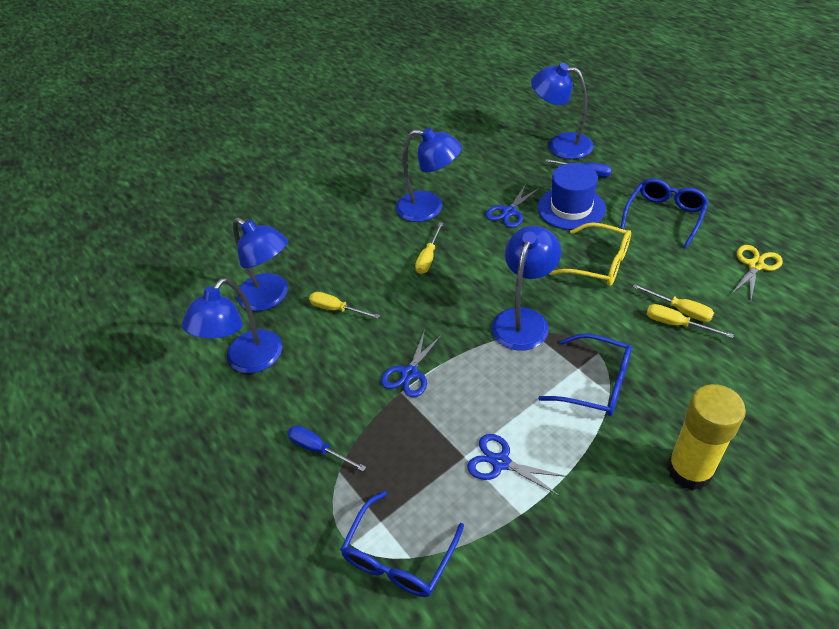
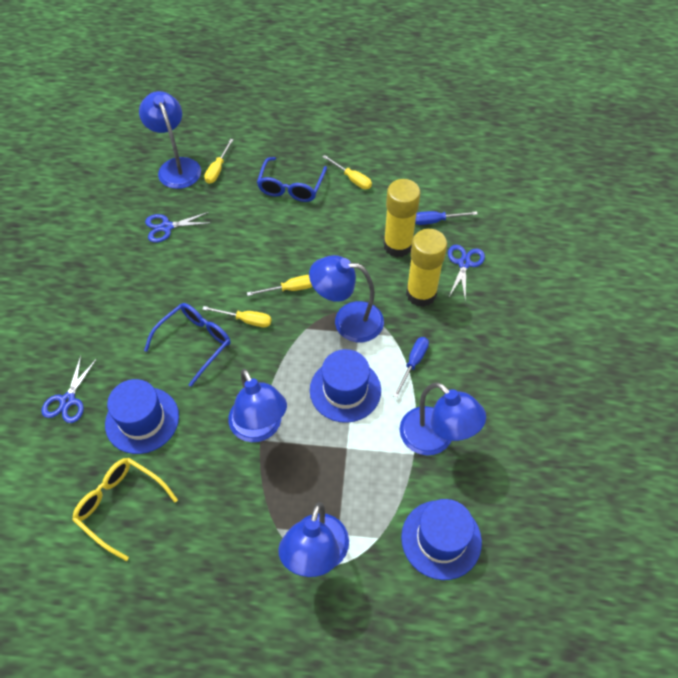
blue glasses: [340,491,464,597] [538,333,632,416] [620,178,709,248] = 3 -> [144,303,231,387] [257,157,327,202] = 2
blue hat: [538,163,606,230] = 1 -> [105,379,179,454] [310,349,381,423] [401,499,482,580] = 3
yellow glue stick: [667,384,746,491] = 1 -> [383,179,421,257] [406,229,447,307] = 2
yellow scissors: [732,245,783,302] = 1 -> none = 0

